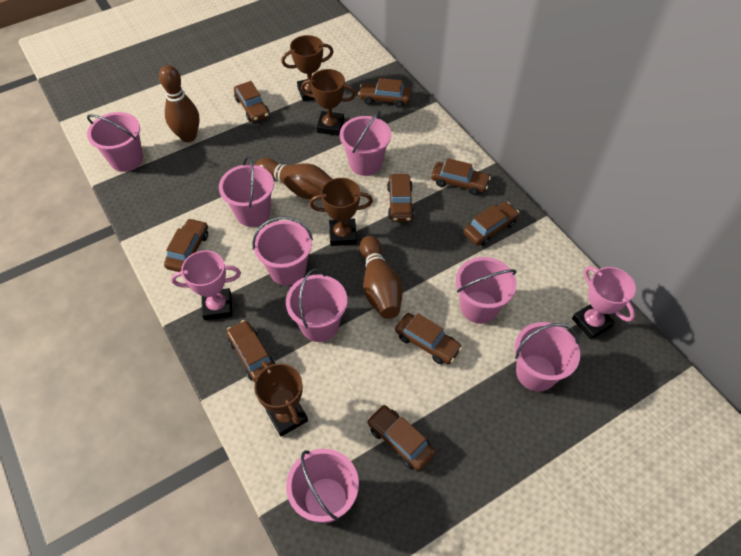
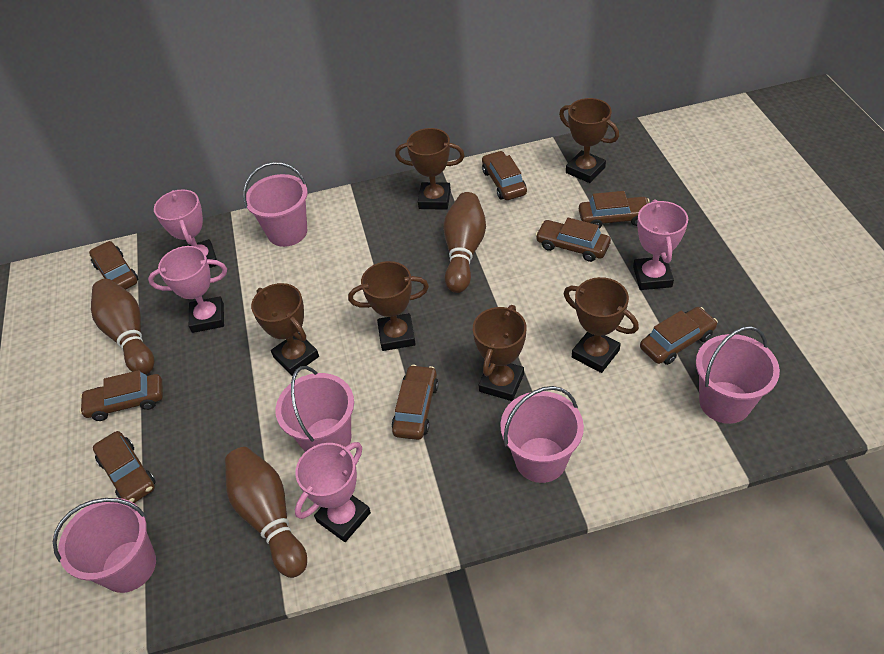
brown car: [164,218,208,272] [226,320,276,382] [234,81,270,122] [358,78,412,108] [367,405,436,471] [387,174,414,222] [395,313,462,364] [431,158,491,195] [464,202,519,246] = 9 -> [79,370,163,421] [89,241,139,290] [93,431,156,503] [392,365,439,440] [482,151,527,200] [535,218,611,262] [579,191,650,229] [640,307,718,365] = 8
brown trophy: [254,361,308,437] [281,35,334,102] [301,69,356,136] [309,178,373,246] = 4 -> [251,283,319,376] [348,261,429,351] [395,128,465,210] [473,305,526,401] [559,98,619,183] [564,277,639,373] = 6
pink bucket: [87,112,143,172] [219,156,274,227] [252,217,313,286] [286,269,347,342] [286,449,359,523] [340,111,391,176] [456,257,517,324] [515,322,580,392] = 8 -> [53,498,156,593] [243,162,308,247] [276,366,354,452] [500,386,584,483] [696,326,780,424] = 5
pink trophy: [171,250,241,320] [572,266,636,340] = 2 -> [148,246,227,333] [154,189,217,268] [295,442,371,542] [633,199,688,290] = 4

